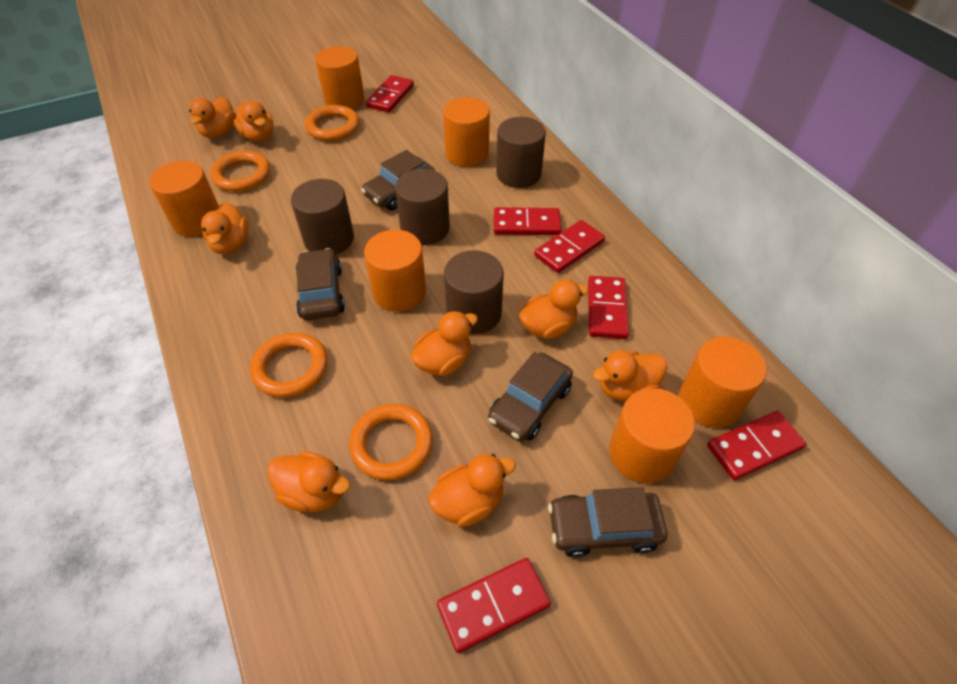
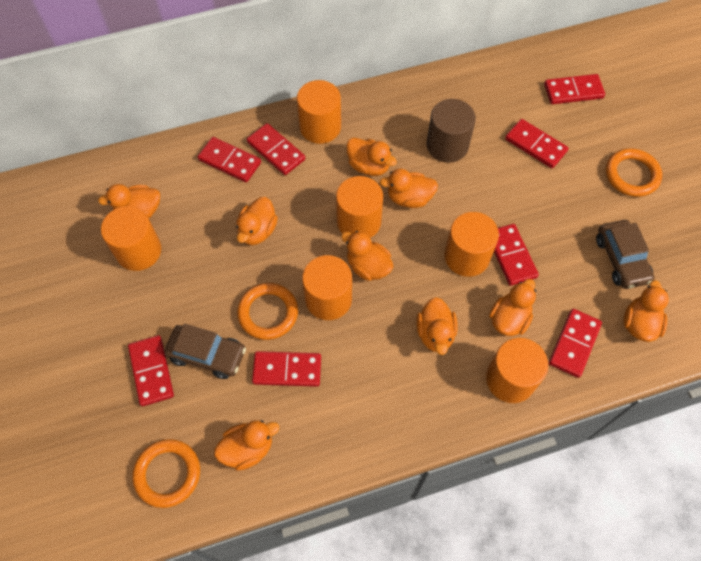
brown car: [296,248,345,320] [361,150,435,210] [488,352,573,442] [548,487,667,558] = 4 -> [164,324,246,379] [596,220,655,289] = 2
brown cylinder: [291,179,354,254] [395,169,450,245] [444,250,504,334] [496,117,546,188] = 4 -> [426,99,476,163] = 1
orange duck: [189,97,236,138] [201,202,249,254] [233,101,273,142] [267,452,350,512] [411,311,478,376] [428,454,516,527] [519,279,589,339] [593,350,668,401] = 8 -> [98,184,160,218] [214,420,279,471] [236,197,278,245] [341,231,394,281] [346,138,397,176] [379,169,438,208] [416,297,458,355] [489,279,536,336] [624,280,669,342] = 9
orange ring: [210,151,270,192] [250,332,328,398] [305,105,360,141] [349,404,433,480] = 4 -> [132,439,200,508] [237,283,298,340] [606,148,662,197] = 3
red domino: [366,75,414,113] [437,558,551,653] [494,207,562,235] [534,220,605,273] [588,276,629,339] [707,411,807,480] = 6 -> [128,335,174,406] [198,137,261,182] [247,123,305,175] [252,351,321,387] [494,224,539,286] [505,119,569,168] [544,74,605,104] [549,309,602,378] = 8

